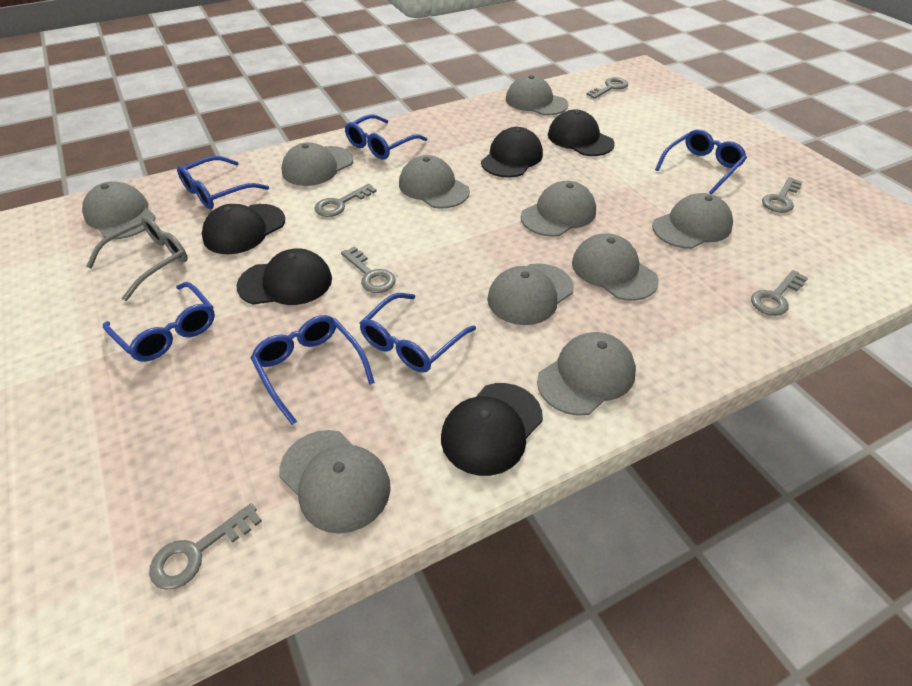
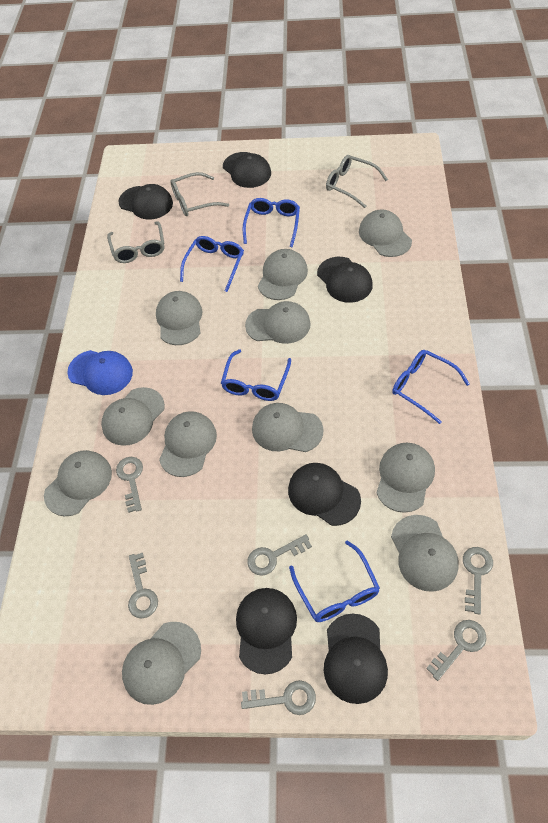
black cap: [202,204,285,254] [236,248,332,305] [441,383,543,476] [481,127,543,178] [548,109,615,156] = 5 -> [118,184,173,219] [223,152,271,188] [236,588,297,675] [288,463,361,526] [317,257,373,303] [324,614,388,704] = 6
blue cap: none = 0 -> [67,350,133,395] = 1
blue glasses: [103,282,215,362] [177,156,269,209] [251,315,375,425] [345,114,427,159] [360,293,476,373] [655,129,747,194] = 6 -> [180,236,244,292] [221,349,291,401] [243,198,300,247] [289,540,380,622] [392,350,470,424] = 5
grey cap: [82,181,156,239] [279,430,391,533] [282,142,353,186] [399,155,470,208] [487,263,574,325] [506,75,568,115] [521,181,596,237] [537,332,636,416] [572,233,659,301] [652,193,733,249] = 10 -> [44,450,112,516] [101,387,165,446] [122,622,201,705] [156,291,202,345] [159,411,217,477] [245,301,311,344] [252,403,323,452] [258,249,308,300] [359,209,412,257] [376,443,435,513] [391,515,459,592] = 11
grey glasses: [86,216,187,301] = 1 -> [107,221,165,263] [170,172,229,216] [326,155,388,208] = 3

